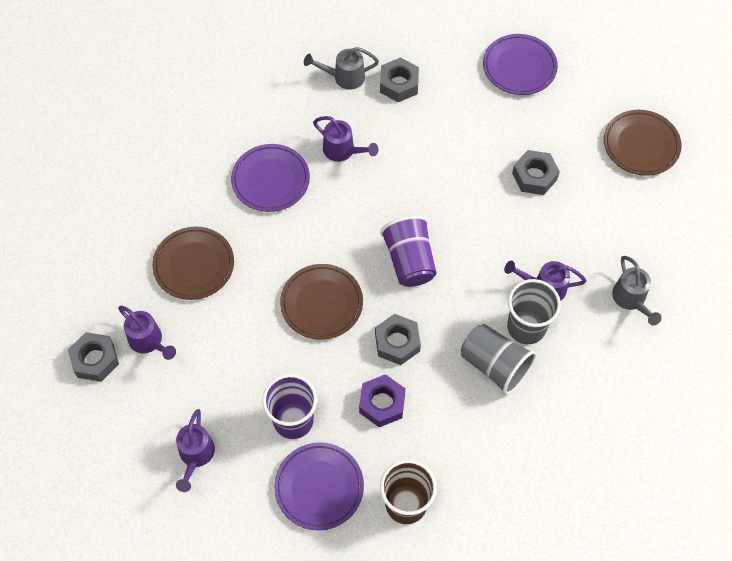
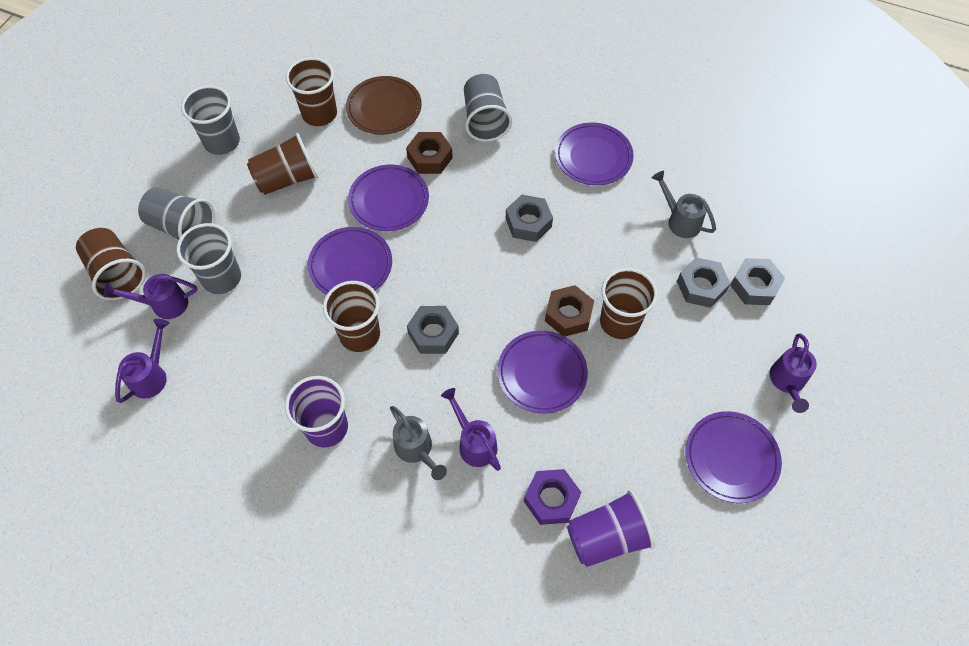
brown cup: [380,460,437,524] = 1 -> [76,228,146,300] [247,133,318,195] [286,57,337,126] [323,281,380,352] [600,268,658,339] = 5
brown nut: none = 0 -> [406,132,453,174] [545,285,594,336] = 2
brown plate: [152,227,234,300] [280,264,363,340] [604,110,682,176] = 3 -> [346,76,422,135] = 1
grey cup: [461,324,536,395] [507,279,561,344] = 2 -> [138,187,215,240] [176,223,241,294] [181,86,240,155] [464,74,512,142] = 4
purple plate: [231,144,310,212] [274,442,364,531] [483,34,558,95] = 3 -> [308,227,392,295] [348,165,429,231] [497,330,588,414] [555,123,634,185] [686,411,782,503] = 5

